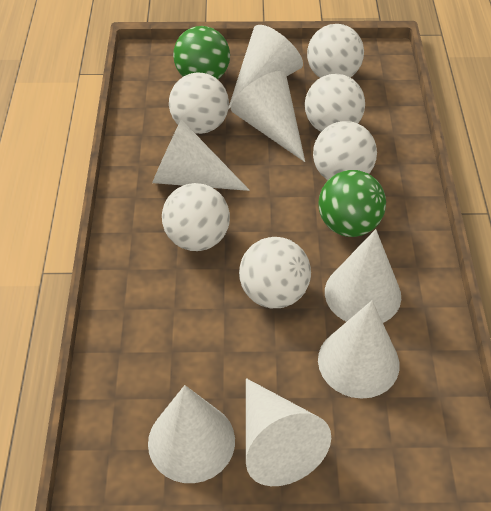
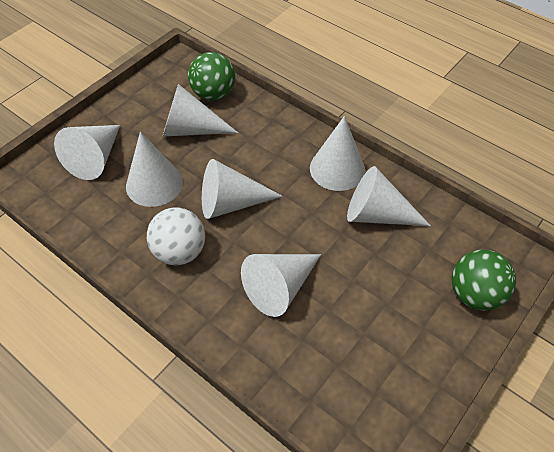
white ball: [162,183,230,251] [169,72,229,134] [239,237,311,308] [305,74,365,132] [307,24,364,78] [313,121,377,180] = 6 -> [147,207,205,265] = 1

